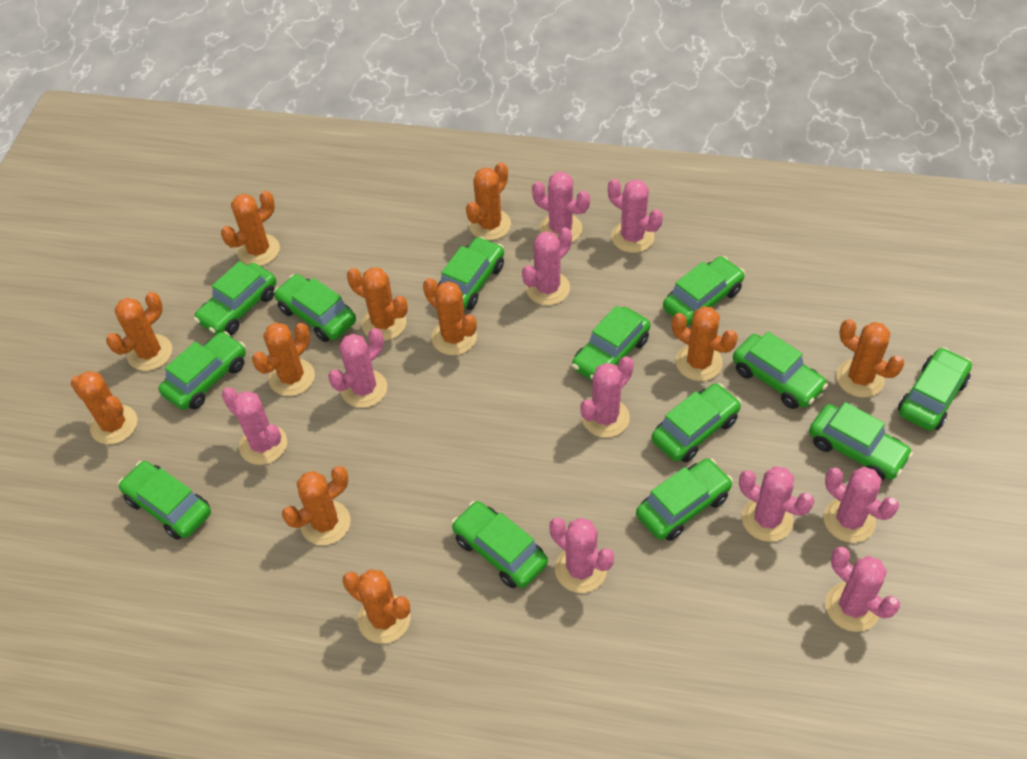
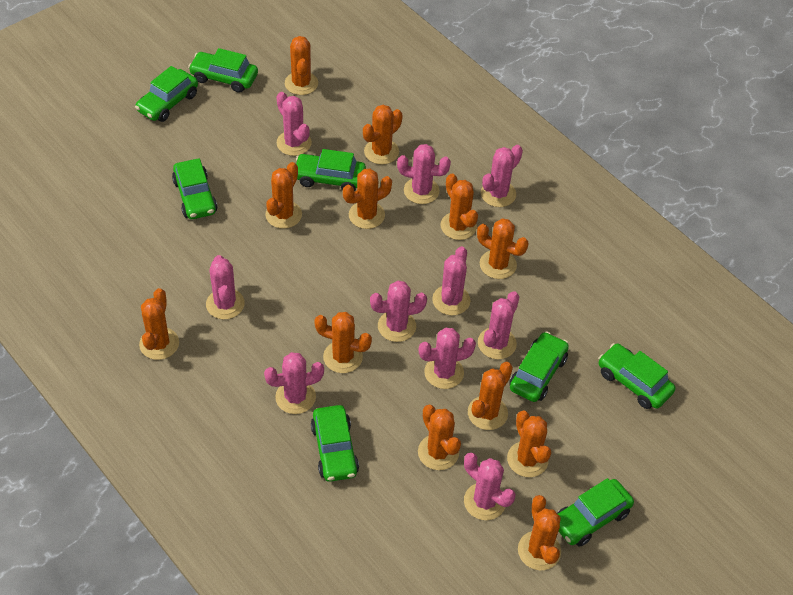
green car: [118,461,211,540] [159,331,246,410] [194,261,276,336] [274,274,356,342] [438,236,504,310] [451,501,548,588] [572,306,650,381] [636,458,733,541] [652,383,741,462] [663,256,745,326] [733,332,828,409] [809,402,913,481] [898,347,972,431] = 13 -> [135,66,198,122] [172,158,218,219] [188,48,258,93] [296,149,366,191] [311,405,359,482] [509,332,569,402] [557,478,634,547] [598,343,676,409] = 8
orange cactus: [71,371,137,444] [106,292,172,371] [221,191,280,266] [252,322,315,396] [282,466,350,545] [343,569,411,644] [347,267,408,341] [423,278,477,355] [466,162,511,240] [672,306,738,381] [836,319,904,398] = 11 -> [139,288,179,360] [265,162,302,229] [285,36,318,95] [314,312,372,373] [343,169,392,229] [363,105,403,165] [418,405,461,470] [440,173,478,240] [468,362,513,430] [477,218,529,279] [507,410,551,477] [518,495,561,570] = 12

